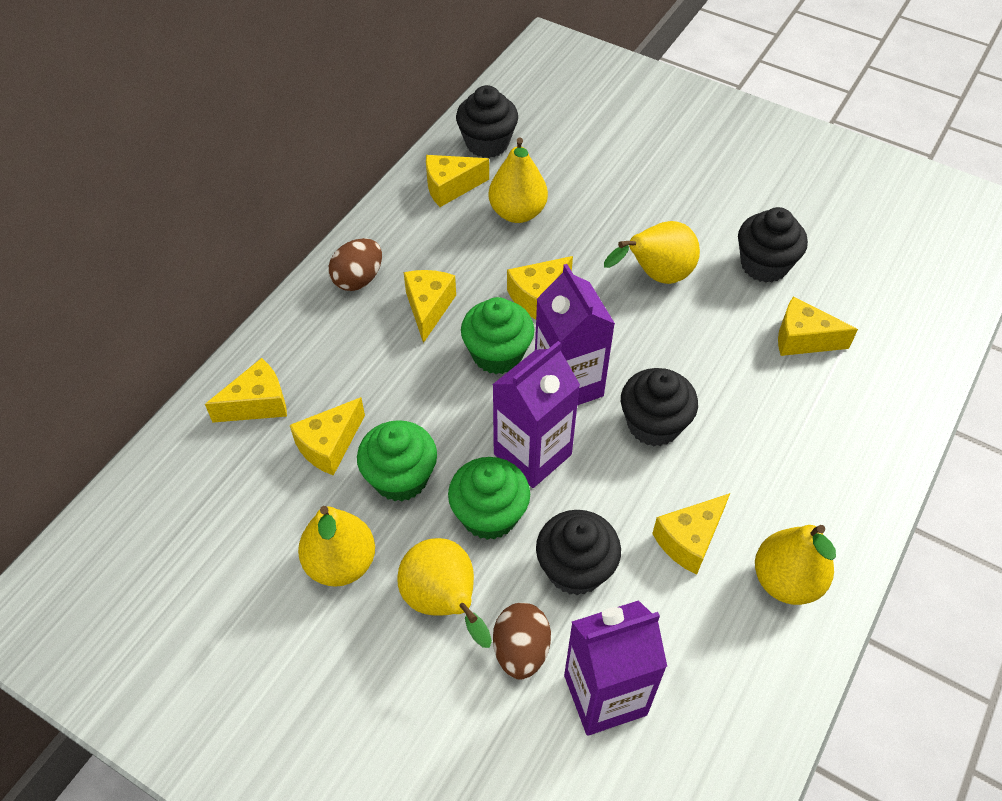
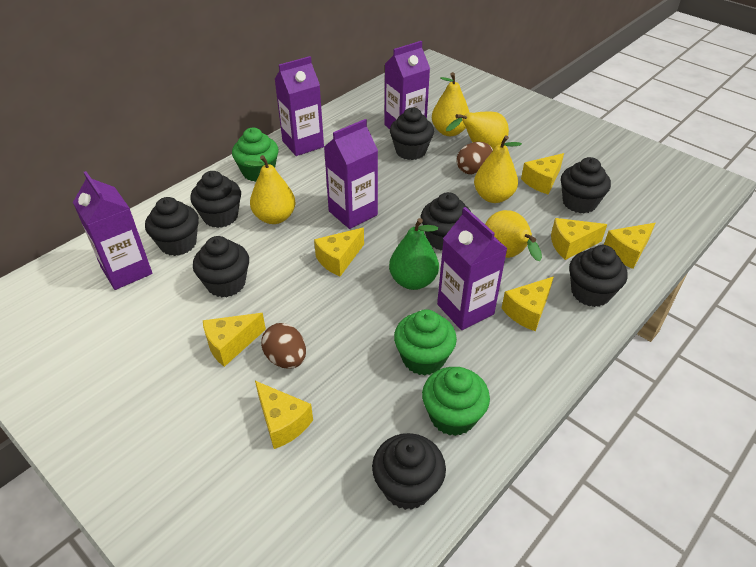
black cupcake: [456,85,518,158] [536,510,621,595] [621,368,698,446] [738,207,808,283] = 4 -> [145,197,199,256] [190,171,241,228] [193,236,249,297] [372,433,446,510] [390,108,434,160] [421,192,471,251] [561,157,611,214] [569,245,628,307] = 8
green pear: none = 0 -> [389,218,439,290] = 1
purple carton: [492,341,580,488] [535,264,615,405] [564,600,667,736] = 3 -> [73,171,152,290] [275,56,324,156] [324,119,378,229] [384,41,430,129] [437,207,507,330] = 5

